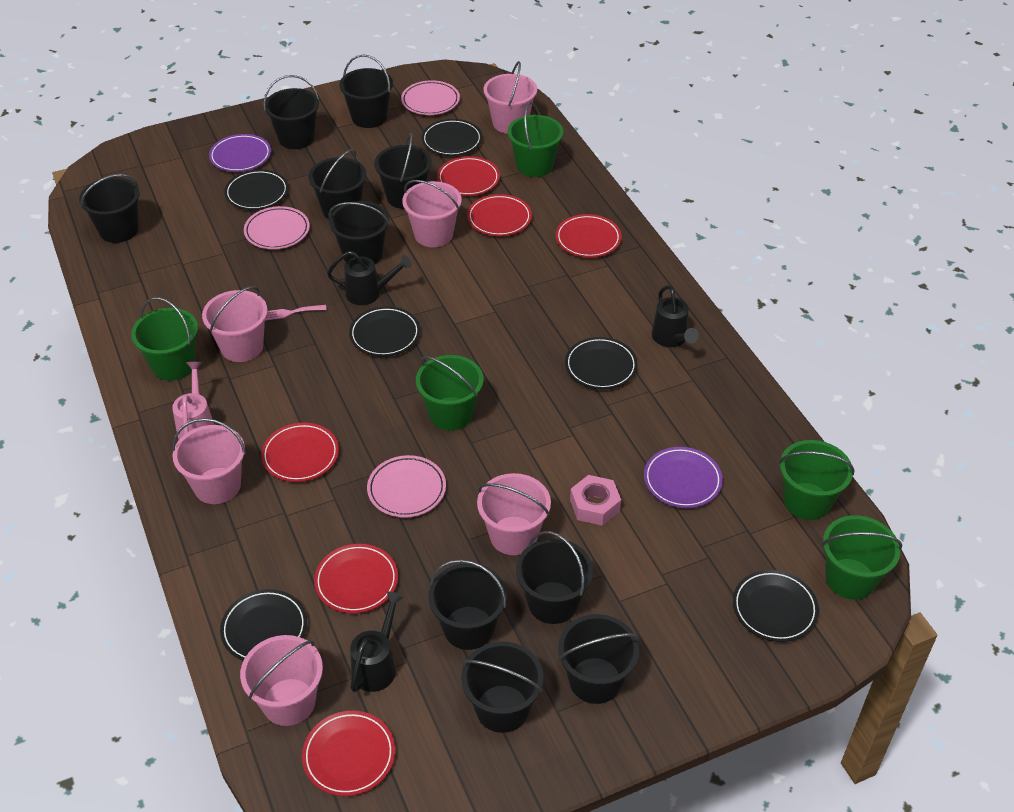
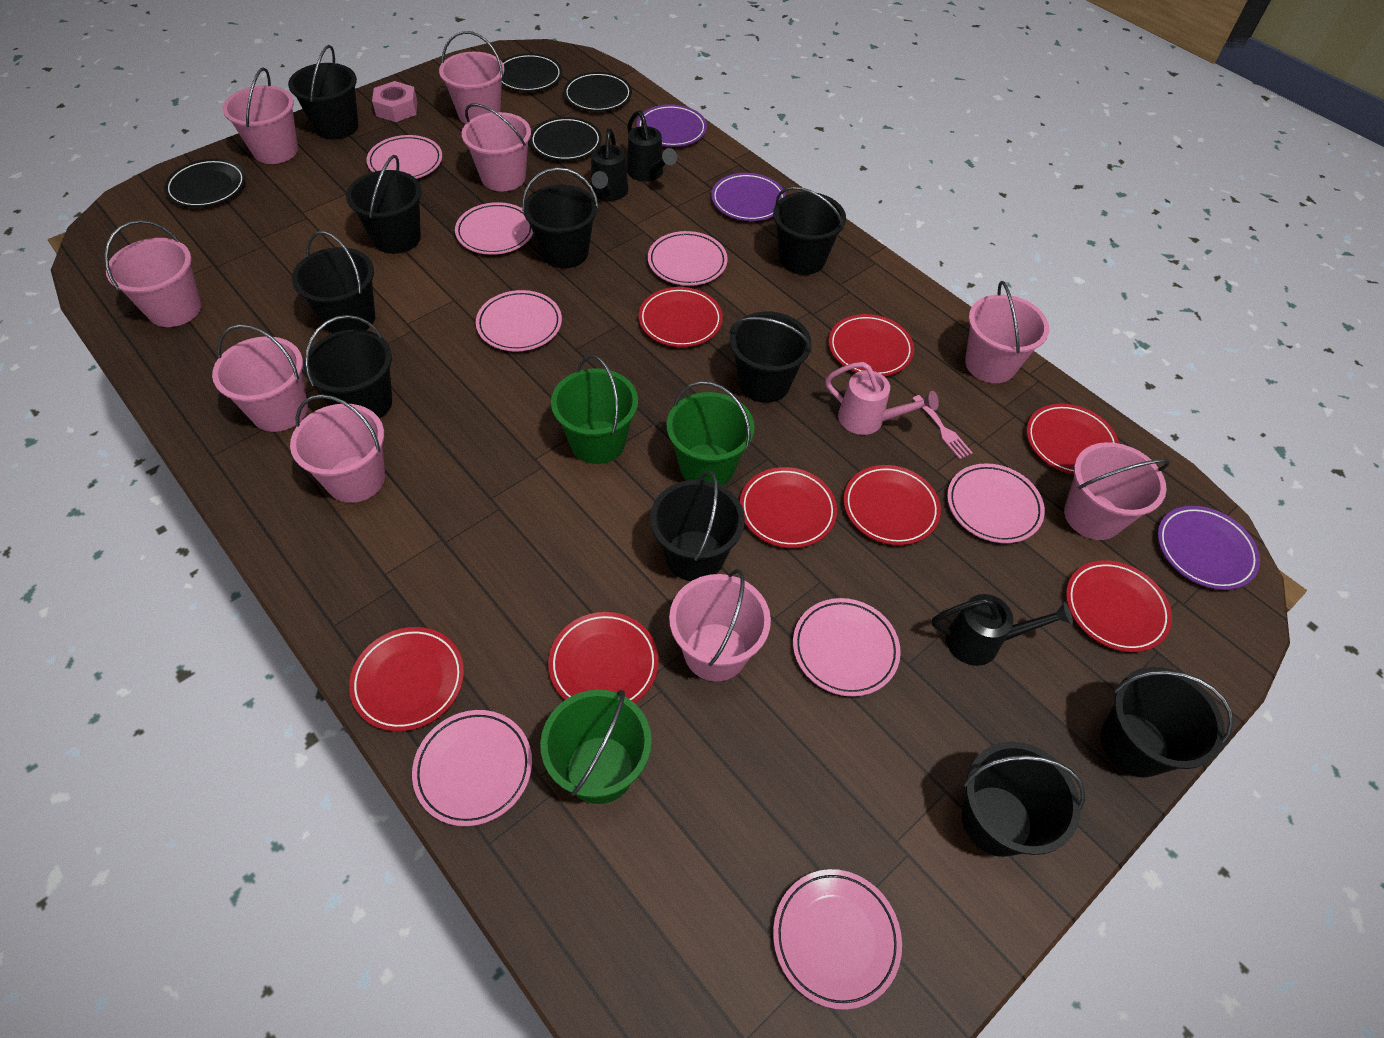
black plate: [220,589,307,661] [224,170,289,210] [349,306,420,357] [422,119,482,156] [565,337,638,390] [733,570,819,642] = 6 -> [164,159,246,208] [502,53,562,92] [529,117,602,161] [564,72,632,112] = 4
green bucket: [131,297,198,381] [416,355,483,431] [508,102,563,177] [779,440,854,520] [822,515,902,600] = 5 -> [540,690,652,804] [551,355,638,464] [666,381,755,486] = 3
pink bucket: [172,418,246,504] [202,286,268,362] [240,635,323,726] [402,180,462,247] [477,473,551,555] [484,61,537,134] = 6 -> [104,220,201,327] [212,324,308,432] [222,67,298,164] [290,394,385,503] [439,31,505,124] [462,103,531,192] [669,569,771,681] [965,281,1049,383] [1064,442,1170,540] = 9
pink plate: [244,206,310,249] [367,455,446,518] [401,80,460,115] = 3 -> [366,135,442,179] [412,710,532,826] [455,202,533,255] [476,290,562,351] [648,231,728,286] [773,869,902,1010] [793,598,901,697] [947,463,1045,543] = 8
purple plate: [209,134,271,172] [644,447,723,508] = 2 -> [637,104,707,147] [711,173,786,221] [1158,506,1260,590] = 3
red plate: [261,423,339,482] [302,711,395,796] [314,544,398,614] [437,156,500,196] [467,194,532,236] [556,214,621,258] = 6 -> [349,627,464,731] [548,612,659,703] [639,287,723,347] [740,467,837,548] [829,314,914,376] [844,465,941,545] [1026,403,1119,475] [1066,560,1172,652] = 8

